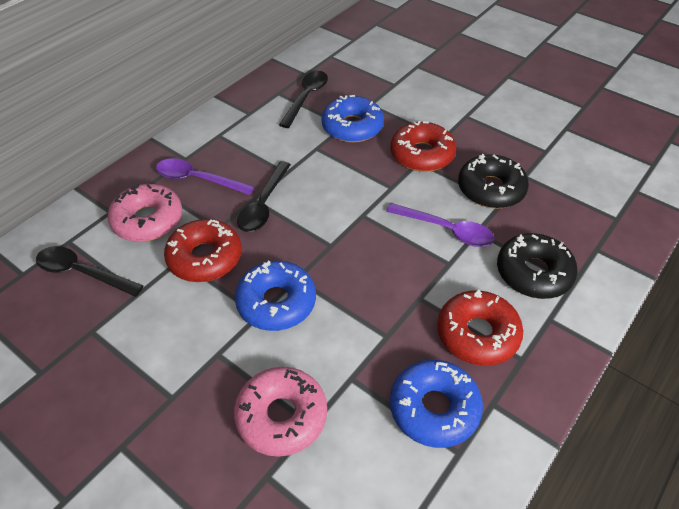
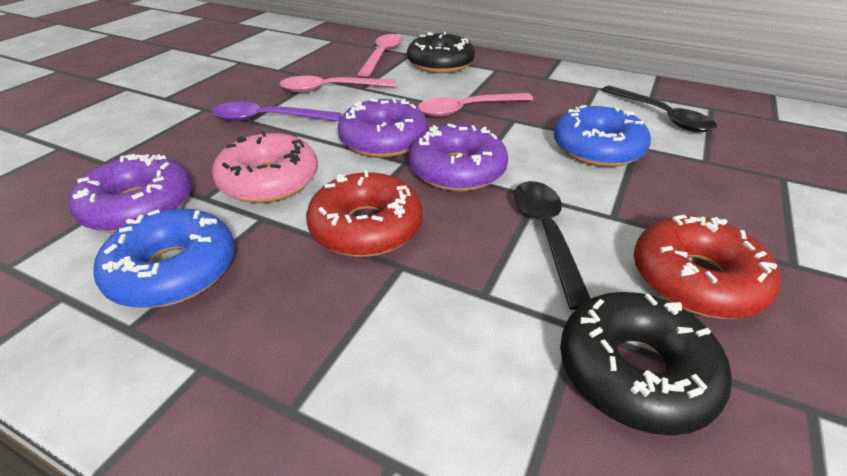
black spoon: [36,246,143,297] [237,161,291,232] [279,71,328,128] = 3 -> [514,181,591,310] [602,86,717,132] = 2
blue donut: [235,261,316,331] [321,95,384,143] [390,360,483,448] = 3 -> [93,209,235,308] [554,105,651,167] = 2
pink donut: [108,184,182,242] [234,367,327,457] = 2 -> [212,131,318,203] = 1
pink spoon: none = 0 -> [280,76,396,93] [358,34,403,77] [418,93,533,117] = 3
purple donut: none = 0 -> [69,154,192,233] [338,98,428,158] [409,124,508,192] = 3
purple spoon: [156,158,254,195] [386,203,494,247] = 2 -> [212,102,342,121] = 1
red donut: [164,219,242,282] [391,121,456,172] [437,289,523,366] = 3 -> [306,170,423,257] [634,215,781,319] = 2

